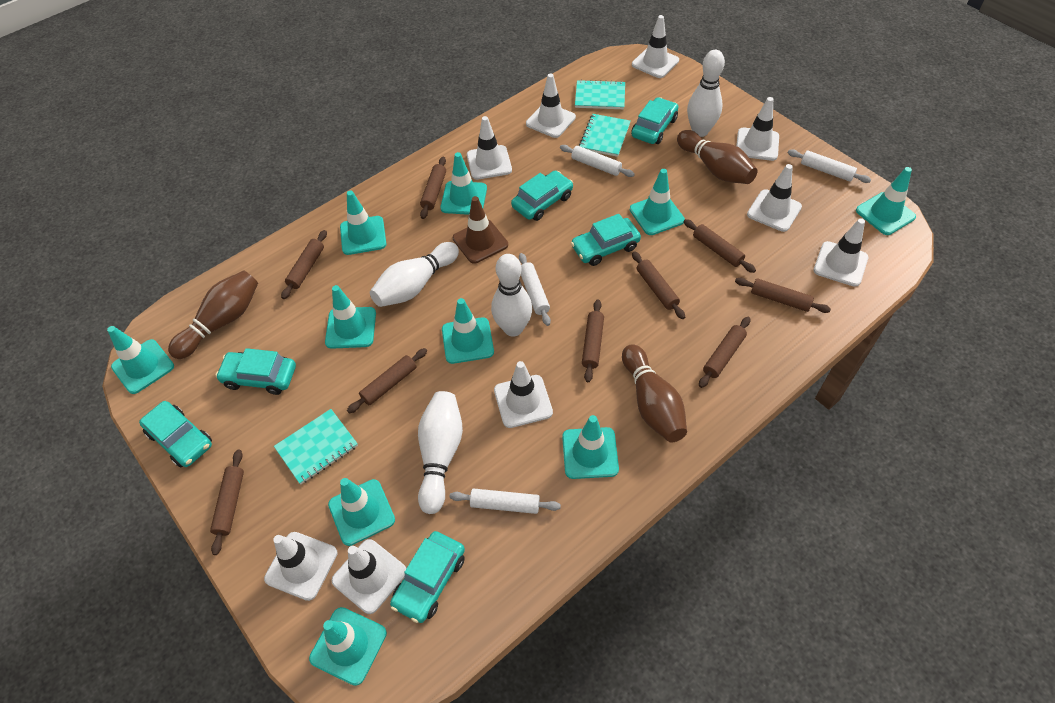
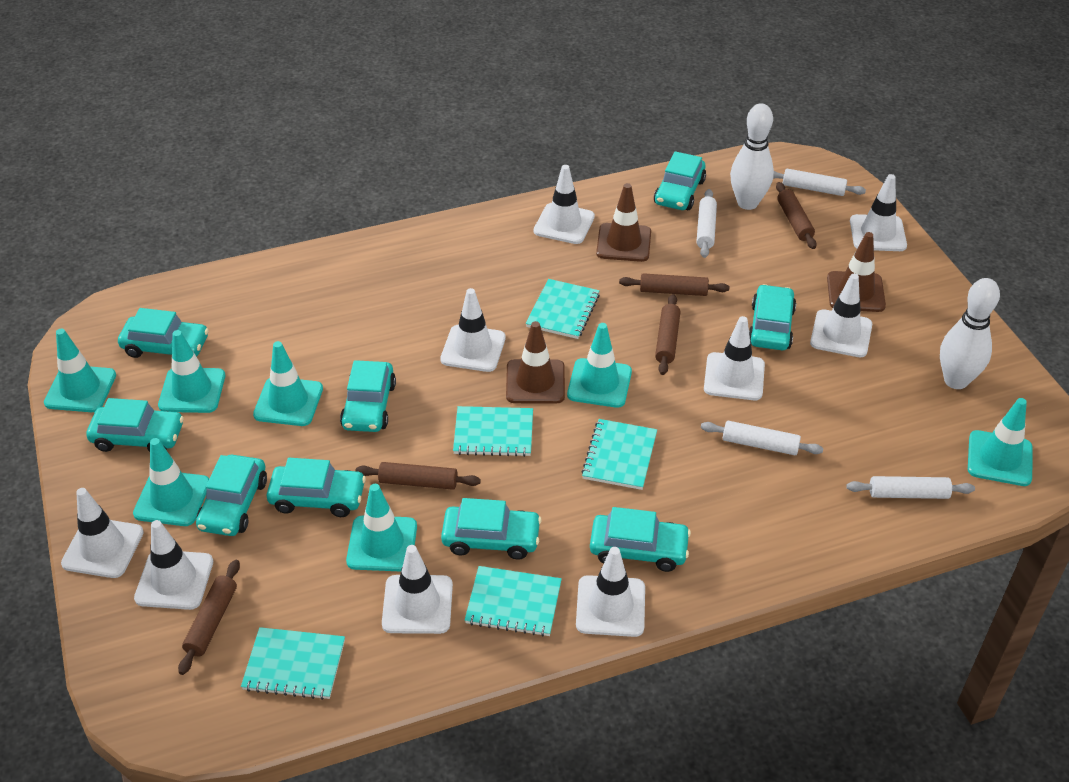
brown bowling pin: [168,270,258,359] [622,344,687,442] [677,130,758,184] = 3 -> none = 0
brown rolling pin: [210,450,244,555] [281,230,327,299] [347,348,427,413] [420,156,446,219] [582,299,604,382] [632,251,685,319] [684,219,756,273] [699,317,750,388] [735,278,831,313] = 9 -> [178,560,240,675] [356,462,481,490] [619,273,729,296] [655,294,680,375] [776,182,817,249] = 5
brown traffic cone: [453,196,508,264] = 1 -> [506,321,565,404] [596,183,651,262] [827,232,886,312] = 3
turquoise car: [139,401,212,467] [216,348,296,395] [390,531,465,623] [511,171,573,221] [571,214,641,266] [631,97,678,144] = 6 -> [86,398,184,452] [118,308,209,358] [196,455,267,536] [267,458,366,517] [340,360,396,432] [441,498,542,560] [590,507,691,572] [654,151,706,210] [749,284,796,350] = 9
turquoise notebook: [274,409,358,484] [575,80,625,109] [579,114,631,157] = 3 -> [241,627,345,700] [453,406,533,457] [465,566,562,637] [526,279,600,339] [581,419,657,490] = 5
turquoise traffic cone: [107,326,174,394] [309,607,387,686] [325,285,376,349] [328,478,395,546] [340,191,386,255] [440,152,487,215] [442,298,494,364] [562,415,619,479] [630,169,685,235] [856,167,916,235] = 10 -> [44,329,116,412] [133,438,209,526] [158,330,225,413] [253,341,323,426] [346,484,417,572] [567,323,632,408] [968,398,1033,486] = 7
white bowling pin: [370,242,459,307] [418,391,463,514] [491,254,532,337] [687,50,725,137] = 4 -> [730,103,774,210] [940,278,1000,389] = 2

